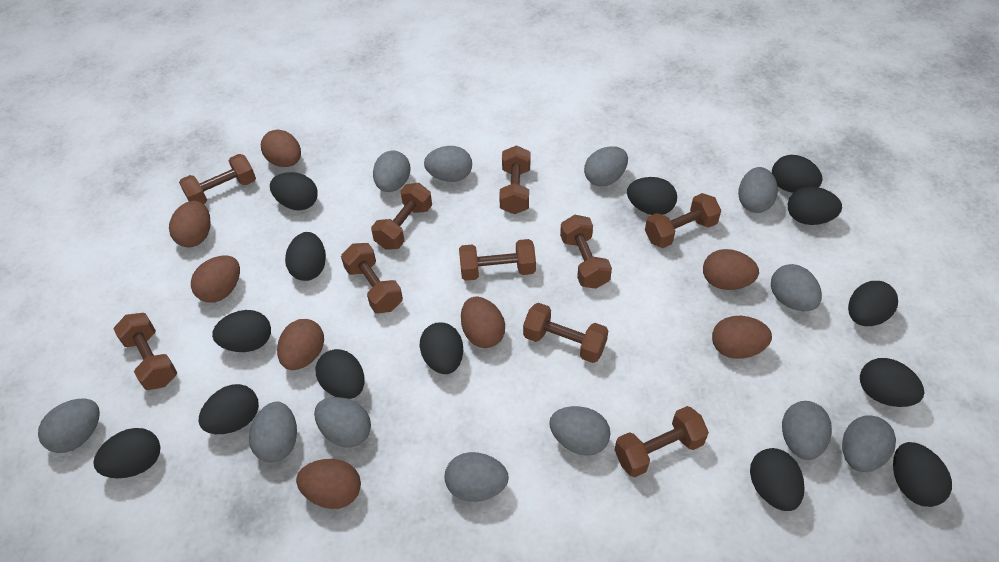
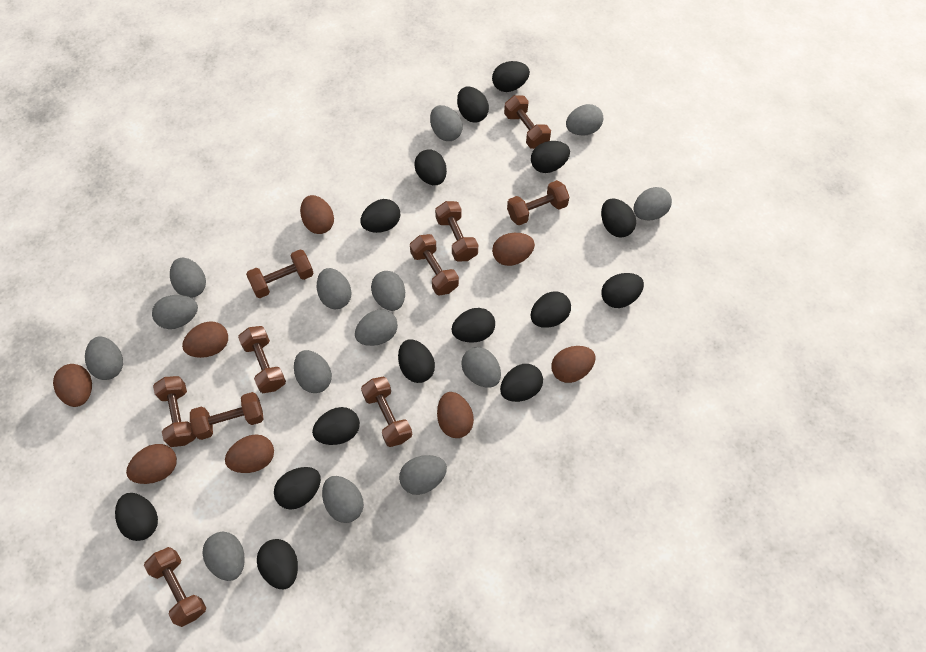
black egg: [93,428,161,478] [199,384,259,434] [212,310,271,352] [270,172,318,211] [285,232,326,281] [316,349,365,399] [420,322,463,374] [627,177,677,215] [750,448,805,511] [772,155,823,193] [788,186,842,225] [848,281,898,326] [860,358,924,407] [893,442,952,507] = 14 -> [115,493,158,541] [257,539,298,589] [274,467,321,510] [312,407,360,445] [361,199,400,233] [398,340,435,383] [414,149,447,185] [452,308,495,343] [457,86,489,122] [492,61,530,92] [500,364,543,402] [531,141,570,173] [531,291,571,328] [601,198,636,238] [601,273,644,308] = 15
grey egg: [38,398,100,453] [249,402,297,463] [314,397,371,448] [373,150,411,192] [424,146,472,182] [445,452,509,502] [549,406,610,456] [584,146,628,186] [738,167,778,213] [771,264,822,311] [782,401,832,460] [842,415,896,472] = 12 -> [85,337,123,380] [152,295,198,329] [170,258,206,298] [202,532,245,581] [294,350,332,393] [317,268,352,309] [322,476,364,523] [355,310,398,346] [371,271,405,311] [399,455,447,495] [430,105,463,141] [461,347,501,388] [566,104,603,136] [633,187,672,220] = 14

